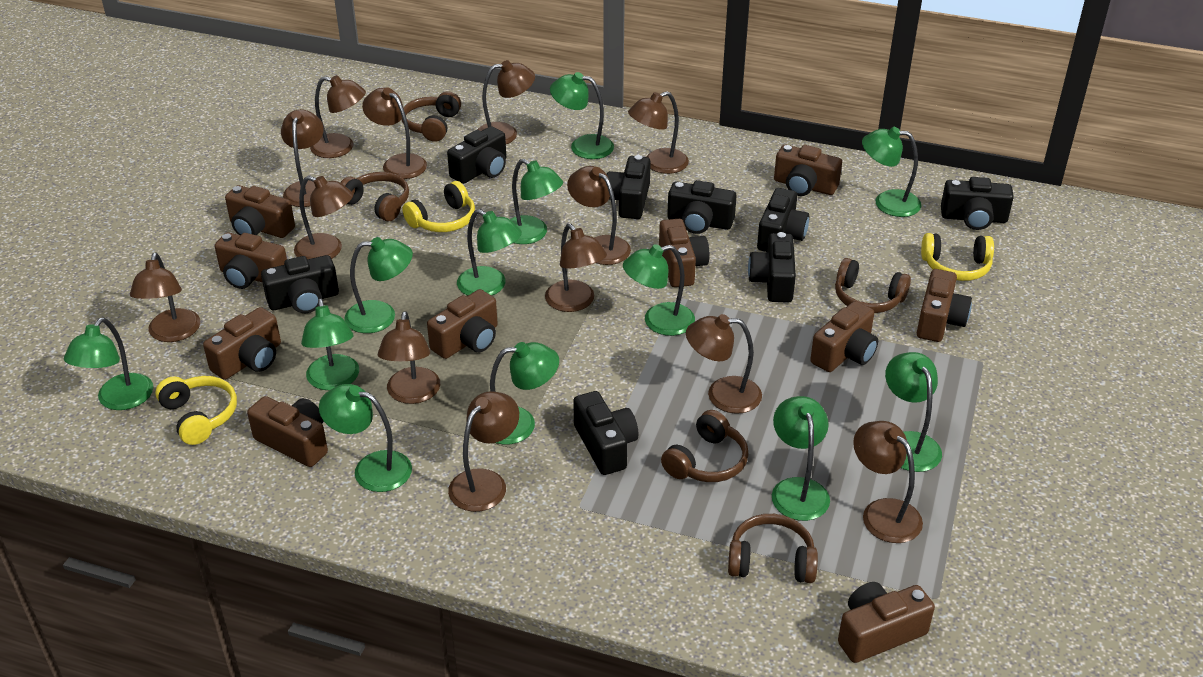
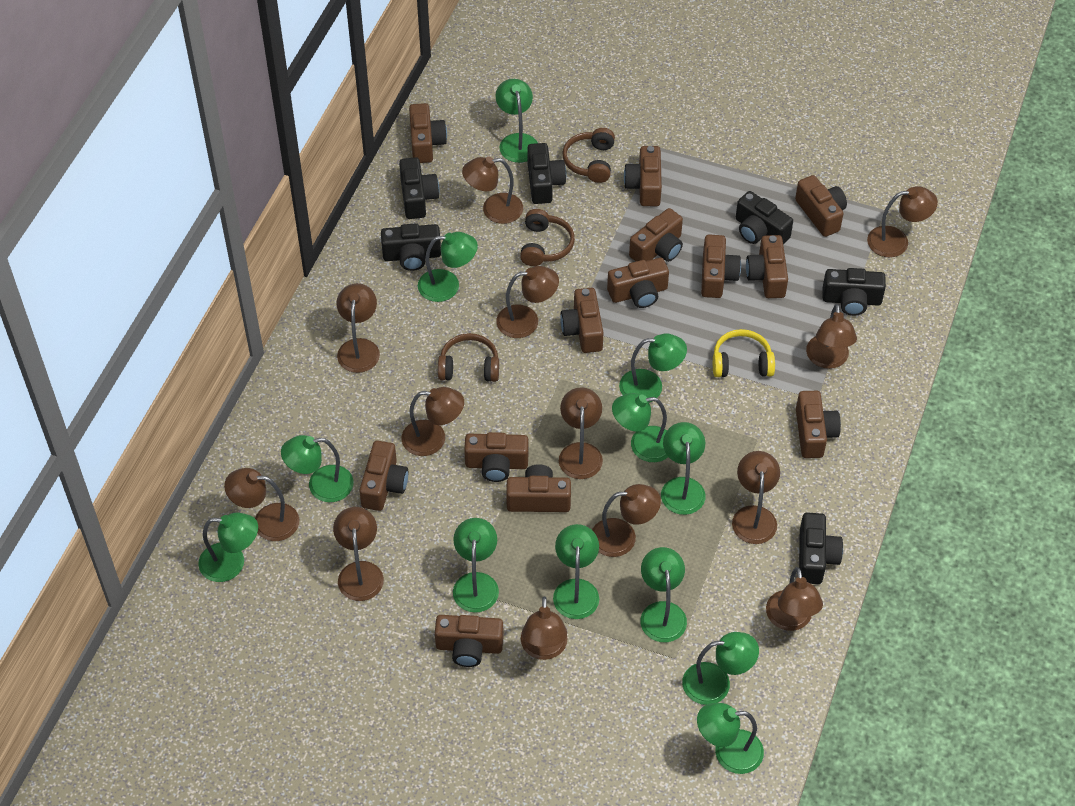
black camera: [261,255,339,313] [447,126,506,184] [573,391,639,475] [607,155,651,219] [667,180,737,234] [748,232,796,303] [757,188,809,252] [941,177,1014,230] = 8 -> [381,223,441,271] [399,157,439,219] [527,143,566,204] [736,191,793,244] [799,512,843,584] [823,268,886,316] = 6
brown camera: [203,307,281,380] [215,232,287,289] [225,185,295,238] [247,396,328,467] [427,289,498,359] [659,219,710,287] [774,145,842,196] [810,301,878,372] [838,582,935,663] [917,269,972,342] = 10 -> [359,441,408,511] [409,103,447,163] [435,615,504,667] [464,432,528,482] [506,464,571,512] [560,288,603,353] [607,258,669,308] [624,146,662,206] [629,208,683,262] [701,234,741,298] [746,235,788,298] [795,175,847,237] [796,391,841,458] = 13
brown headphones: [340,172,409,221] [401,91,461,142] [661,410,749,482] [728,514,818,583] [835,258,911,313] = 5 -> [438,333,499,382] [520,209,575,266] [563,128,615,183] = 3
yellow headphones: [155,376,237,445] [402,181,475,232] [921,233,994,281] = 3 -> [713,329,775,377] = 1

